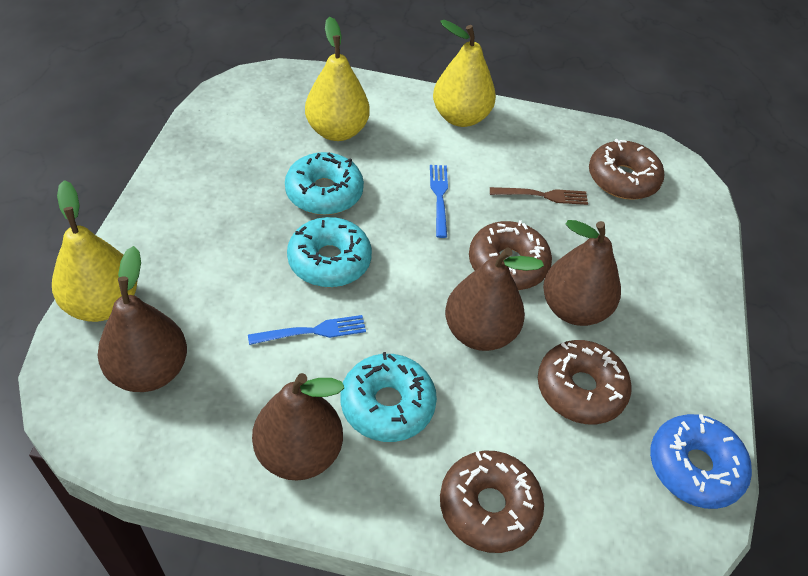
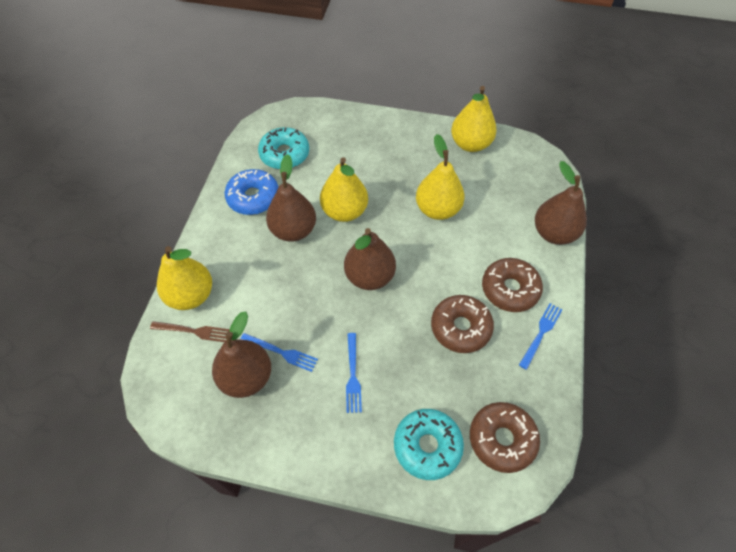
blue fork: [248,315,366,345] [430,165,448,238] = 2 -> [240,333,318,372] [346,333,362,413] [519,303,562,370] = 3
brown donut: [440,451,544,553] [469,220,552,290] [538,340,632,424] [589,139,664,200] = 4 -> [431,295,494,353] [470,402,540,473] [482,258,543,312] = 3
turquoise donut: [285,152,364,215] [287,217,372,287] [341,352,437,442] = 3 -> [258,127,309,169] [394,409,464,480] = 2
yellow pear: [52,180,137,322] [305,17,370,141] [433,20,496,127] = 3 -> [157,246,212,310] [320,157,368,222] [416,134,465,220] [451,86,497,152] = 4

